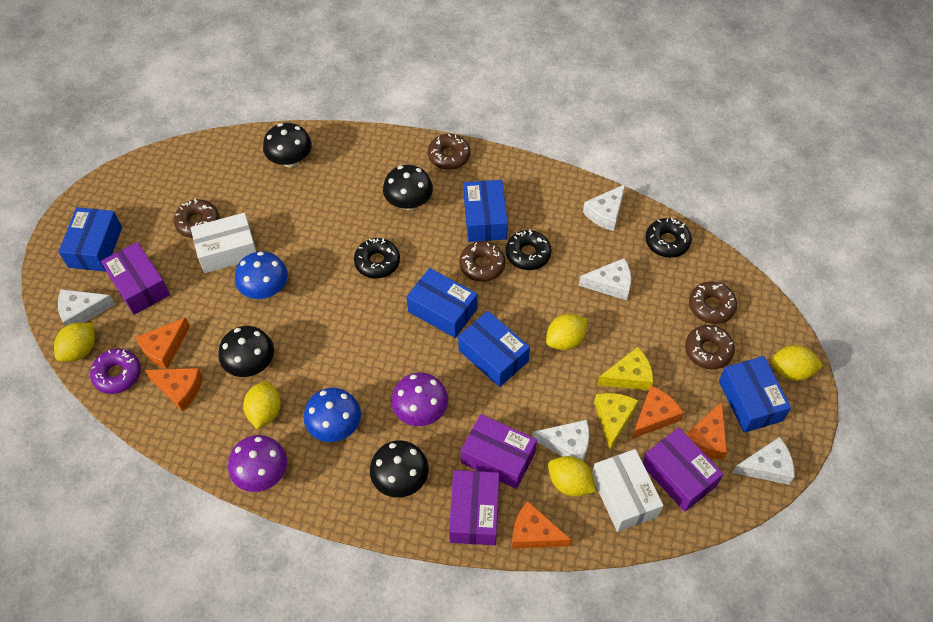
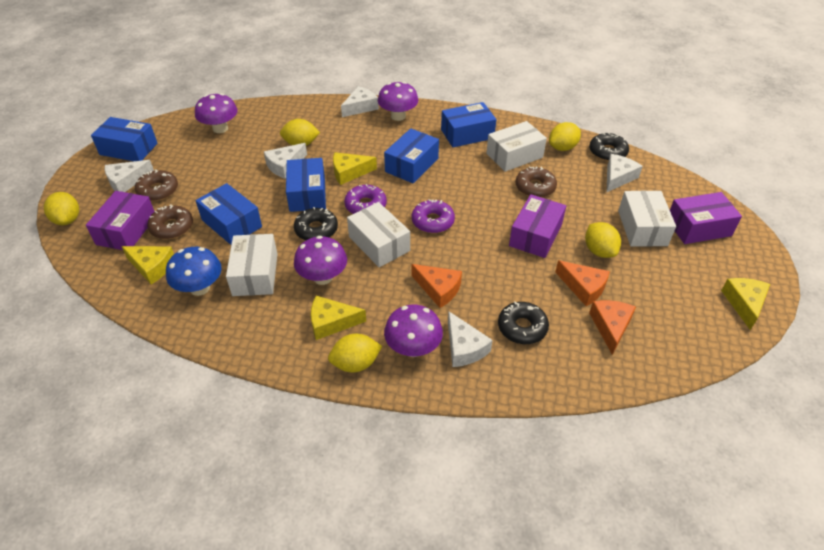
black mushroom: [218,326,274,377] [263,123,312,167] [370,440,429,498] [383,165,433,210] = 4 -> none = 0
blue mushroom: [235,251,288,299] [304,388,361,442] = 2 -> [166,247,222,296] = 1
brown donut: [173,199,219,238] [428,134,470,170] [459,241,505,282] [685,325,735,369] [689,281,737,324] = 5 -> [135,169,178,201] [147,204,193,239] [515,166,557,198] = 3
orange cheese: [135,317,190,369] [145,368,203,412] [512,501,572,549] [632,386,684,439] [686,402,727,460] = 5 -> [411,264,462,308] [555,260,610,306] [589,300,636,355] = 3
purple box: [101,242,170,315] [449,470,499,545] [461,414,537,489] [643,428,723,512] = 4 -> [86,191,155,250] [509,194,566,258] [670,192,742,244] = 3
purple donut: [90,349,141,394] = 1 -> [344,184,387,214] [412,199,455,233] = 2
purple mushroom: [228,435,287,492] [391,372,448,426] = 2 -> [195,93,238,133] [294,236,347,285] [378,82,418,121] [384,305,443,357] = 4
white box: [190,213,257,273] [592,449,664,532] = 2 -> [226,234,278,296] [347,202,410,267] [486,121,547,172] [618,190,676,247] = 4
yellow cheese: [594,393,639,451] [597,347,653,390] = 2 -> [121,246,174,284] [311,296,366,340] [333,152,377,185] [721,278,770,330] = 4

